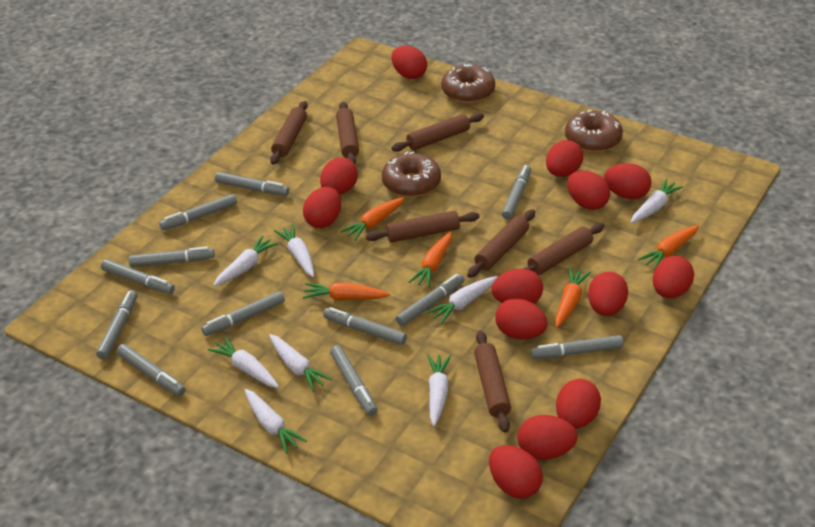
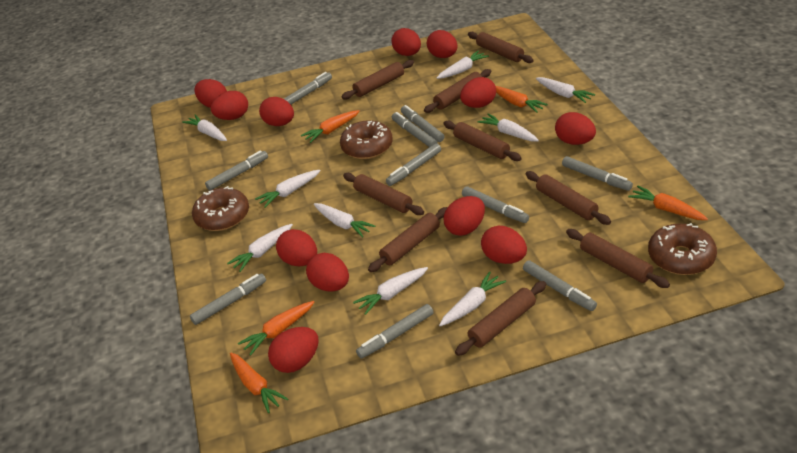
brown rolling pin: [270,101,308,165] [336,102,359,164] [366,211,480,242] [391,113,484,152] [467,209,535,278] [474,330,511,433] [523,223,604,275] = 7 -> [342,60,414,99] [343,173,424,215] [368,207,448,272] [424,69,491,113] [443,121,522,161] [455,281,546,356] [468,32,534,63] [525,171,611,225] [566,229,670,288] = 9
grey marker: [96,290,138,359] [101,259,175,294] [117,344,185,396] [129,247,215,267] [159,194,237,230] [201,291,285,336] [215,172,289,196] [323,307,407,345] [330,345,377,416] [396,274,464,326] [502,165,531,220] [531,335,623,359] = 12 -> [190,274,266,325] [205,150,268,190] [284,72,332,105] [356,304,433,359] [386,143,441,186] [392,112,438,147] [401,105,445,142] [462,186,529,223] [523,260,597,311] [562,156,633,191] = 10
red egg: [303,187,341,228] [320,158,358,195] [392,46,427,79] [489,445,543,499] [491,269,543,304] [495,299,548,339] [517,415,578,460] [546,140,583,177] [556,379,601,429] [567,171,610,210] [588,272,628,316] [604,163,652,199] [653,256,694,298] = 13 -> [195,79,227,108] [211,91,248,120] [259,97,294,126] [268,327,319,373] [276,229,317,266] [306,253,349,291] [391,28,421,56] [427,30,457,58] [444,196,485,236] [460,77,496,108] [481,226,527,264] [555,112,596,145] = 12
white carrot: [208,337,279,388] [213,235,278,286] [245,389,307,454] [269,334,332,392] [274,224,314,277] [426,276,498,324] [427,354,451,426] [631,179,683,223] = 8 -> [182,114,227,141] [227,224,293,272] [255,170,321,208] [314,203,375,238] [353,267,428,315] [437,51,489,79] [439,271,506,326] [477,113,539,141] [536,77,595,103] = 9

